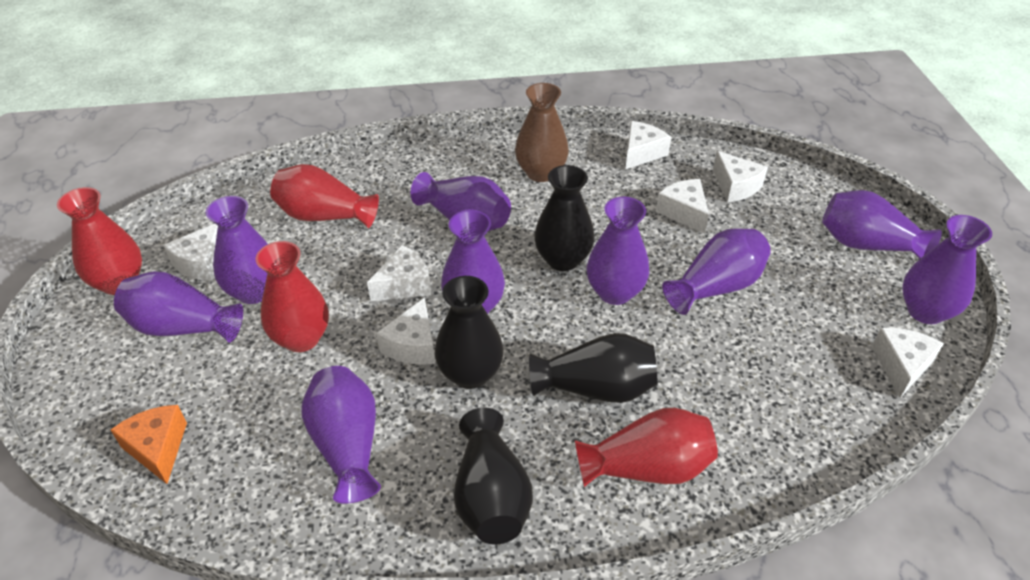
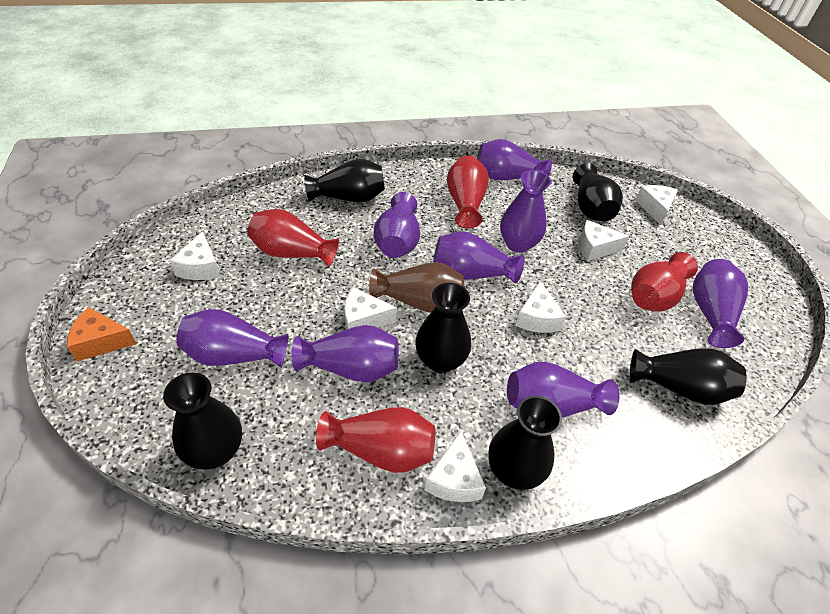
black vase: [435,276,504,389] [454,408,533,544] [529,333,658,403] [534,165,595,271] = 4 -> [163,373,242,469] [304,159,385,202] [415,283,471,373] [488,396,562,490] [573,163,623,221] [630,348,747,405] = 6
purple vase: [114,271,243,343] [205,196,268,304] [302,366,381,504] [411,172,511,232] [441,210,505,314] [587,197,649,305] [662,228,771,315] [822,190,942,259] [902,215,992,324] = 9 -> [177,309,289,368] [291,325,399,383] [374,192,420,258] [433,231,524,284] [477,139,552,180] [500,170,551,253] [507,362,619,418] [693,259,748,348] = 8
white cheese: [163,224,218,281] [367,245,431,301] [376,297,435,365] [625,121,671,169] [656,179,709,234] [713,151,768,202] [872,328,944,398] = 7 -> [169,231,220,280] [344,287,397,330] [425,431,486,502] [515,281,567,333] [579,220,629,261] [635,185,678,225] = 6

